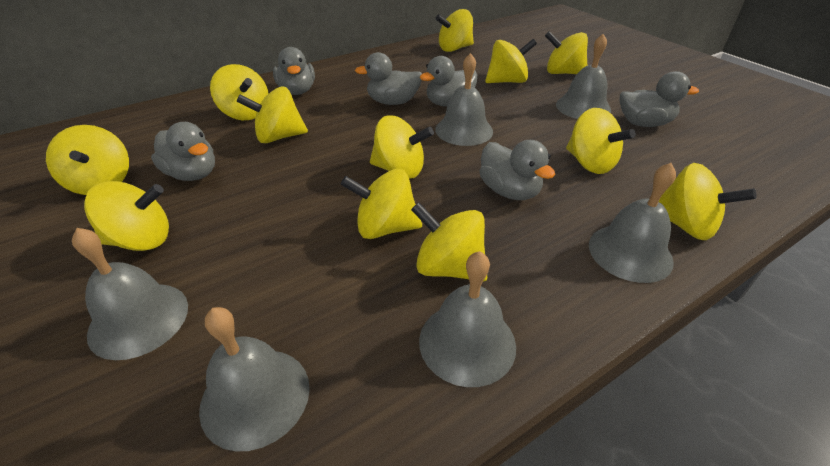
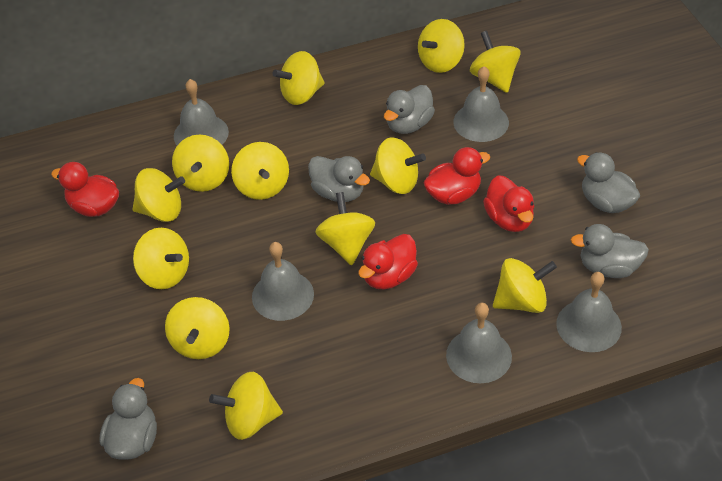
grey bell: [72,228,188,360] [199,307,310,452] [419,251,516,387] [435,53,493,146] [556,34,611,119] [589,163,676,283] = 6 -> [174,79,229,145] [252,242,314,321] [446,303,512,383] [453,66,509,142] [556,272,622,352] = 5
grey duck: [151,122,215,181] [273,47,315,95] [355,52,422,105] [420,56,477,107] [479,140,555,200] [620,71,699,127] = 6 -> [100,378,157,460] [308,156,370,202] [384,85,435,134] [571,224,649,278] [577,152,640,213] = 5
red duck: none = 0 -> [51,162,119,217] [358,234,418,289] [424,147,490,205] [483,175,534,232] = 4

